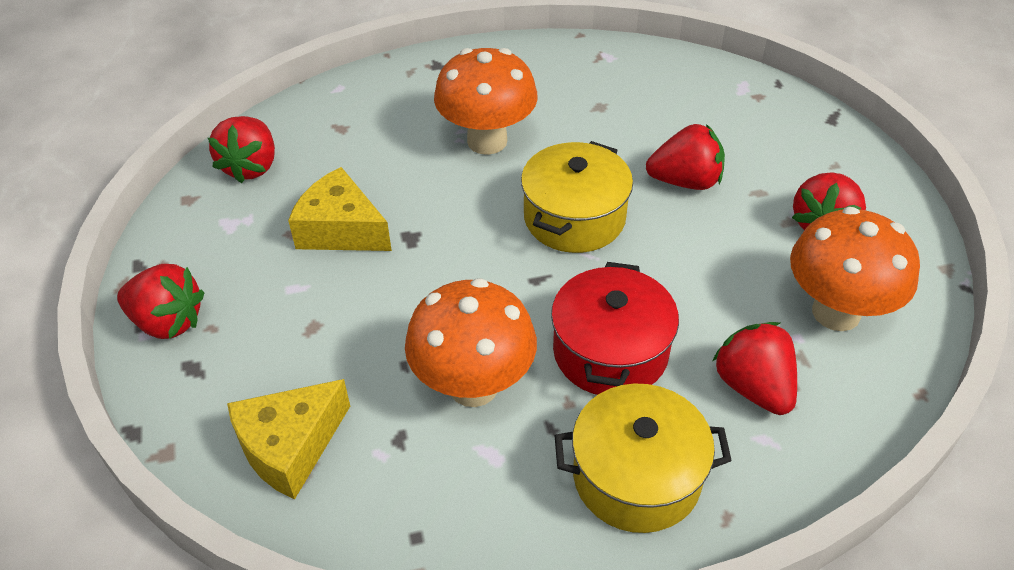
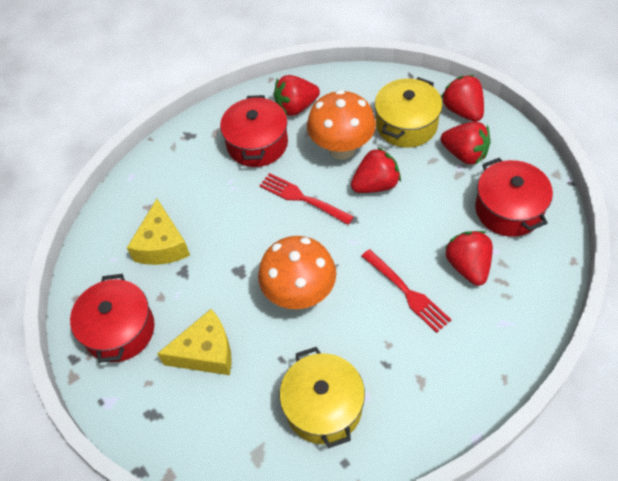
orange mushroom: [405,278,537,407] [434,48,538,155] [790,207,920,331] = 3 -> [258,236,336,309] [307,90,376,160] = 2
red fork: none = 0 -> [259,173,354,225] [362,249,451,333] = 2
red pot: [551,262,679,395] = 1 -> [70,274,155,363] [220,95,288,167] [475,158,553,237] = 3

